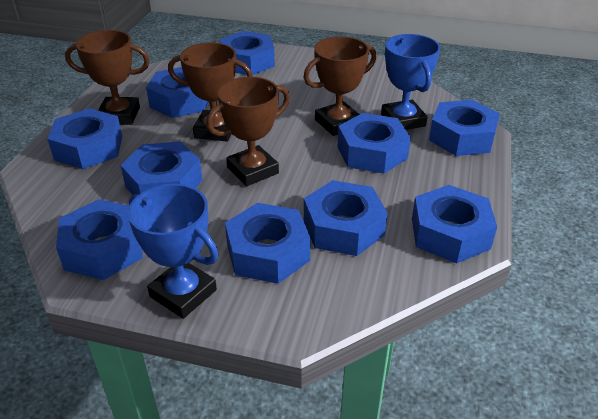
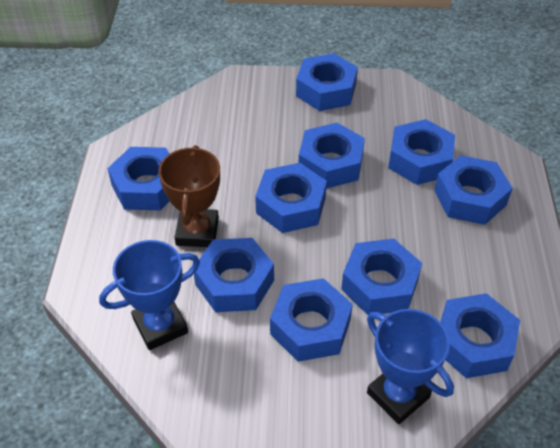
brown trophy: [65,30,150,125] [168,42,253,142] [206,77,290,186] [303,36,377,136] = 4 -> [158,145,220,247] = 1

